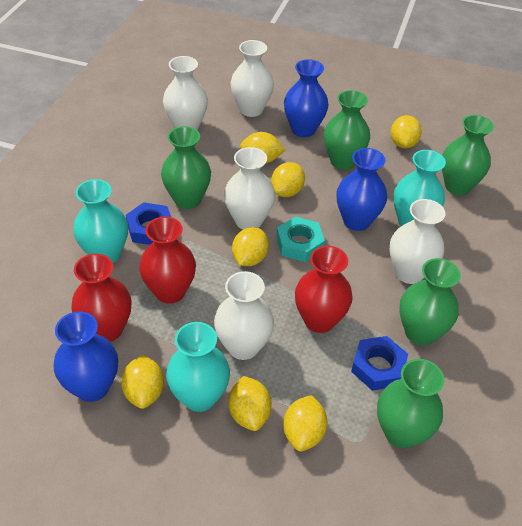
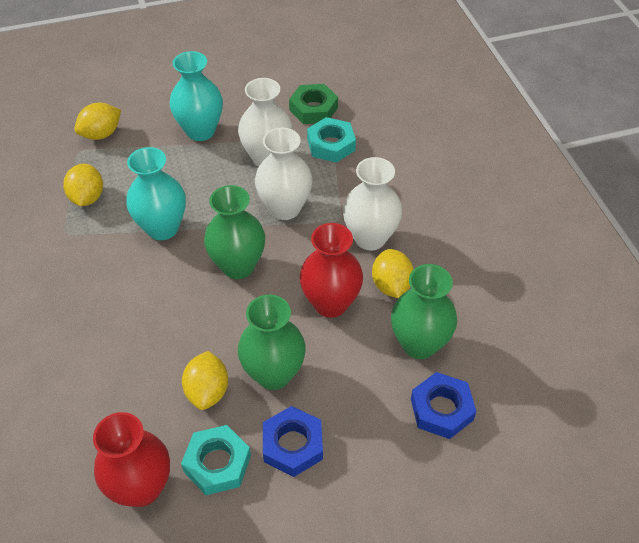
blue vase: [54,312,118,402] [284,59,329,137] [336,148,387,231] = 3 -> none = 0
green nut: none = 0 -> [289,84,338,124] = 1
green vase: [161,126,211,209] [324,90,370,170] [377,359,444,448] [399,258,461,345] [442,115,494,195] = 5 -> [204,185,265,279] [238,295,306,390] [391,264,457,359] = 3
red vase: [71,254,132,342] [139,216,196,304] [295,246,353,333] = 3 -> [93,412,170,507] [300,223,363,318] = 2
turquoise nut: [276,217,325,262] = 1 -> [181,425,251,495] [307,117,356,163] = 2
turquoise vase: [73,179,128,263] [166,322,230,412] [393,150,446,226] = 3 -> [126,147,186,240] [170,51,223,141] = 2
white vase: [163,56,208,130] [214,271,274,360] [224,147,275,229] [231,40,274,117] [389,199,445,284] = 5 -> [238,78,293,167] [255,128,312,220] [343,157,402,251] = 3
yellow lemon: [121,355,164,409] [228,376,271,431] [232,227,269,266] [240,132,285,163] [271,162,305,197] [283,395,327,452] [391,115,422,148] = 7 -> [63,164,103,206] [75,103,121,140] [182,351,228,410] [372,249,414,298] = 4

